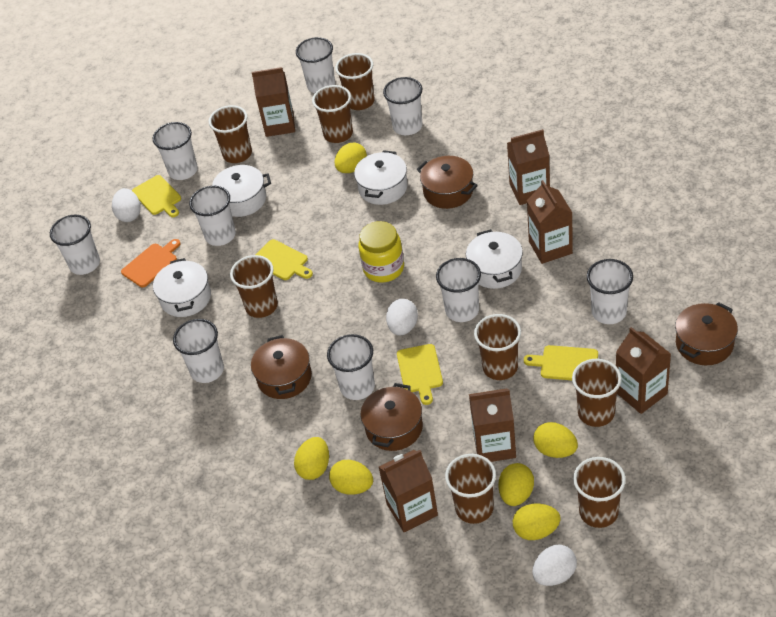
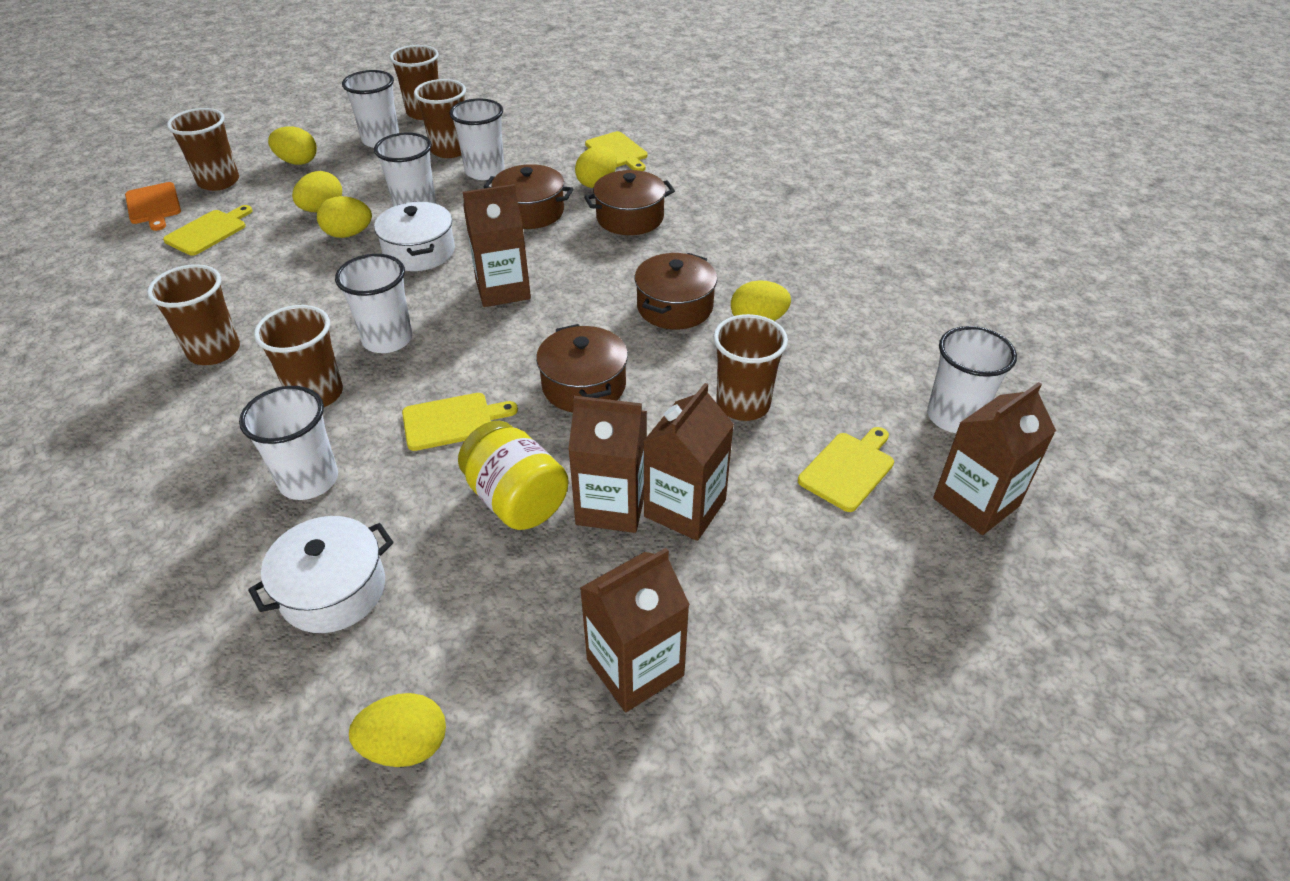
brown carton: [252,67,295,137] [379,450,438,532] [469,388,516,462] [507,129,550,205] [527,180,573,264] [616,327,671,414] = 6 -> [463,184,531,307] [568,396,647,533] [580,548,690,712] [643,383,734,541] [933,382,1056,535] = 5
brown cup: [209,105,252,163] [230,255,278,318] [312,85,353,143] [335,53,375,110] [445,454,496,524] [474,314,521,380] [572,359,622,427] [573,457,626,528] = 8 -> [147,264,240,365] [167,108,239,191] [254,305,343,407] [390,45,439,120] [414,79,466,158] [713,314,788,421] = 6
white cup: [50,215,100,275] [153,122,198,180] [173,319,224,383] [189,186,236,246] [296,37,335,93] [327,334,375,400] [383,77,422,135] [436,258,481,322] [587,259,633,324] = 9 -> [239,386,338,500] [335,254,412,353] [342,70,399,148] [374,133,436,207] [449,98,505,180] [927,326,1017,433] = 6
white egg: [112,188,141,222] [386,299,418,336] [532,545,577,586] = 3 -> none = 0
white pot: [153,258,211,317] [212,165,271,217] [354,150,408,205] [466,229,523,289] = 4 -> [248,516,393,633] [374,201,455,271] = 2

